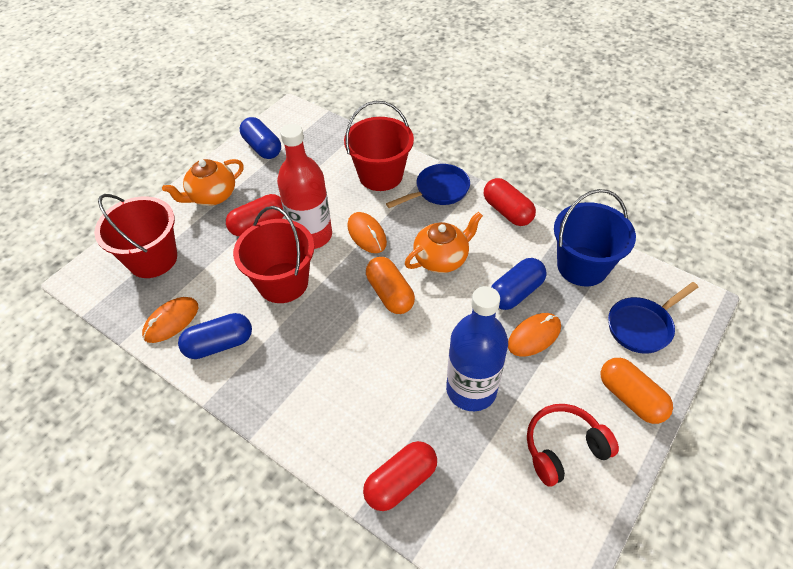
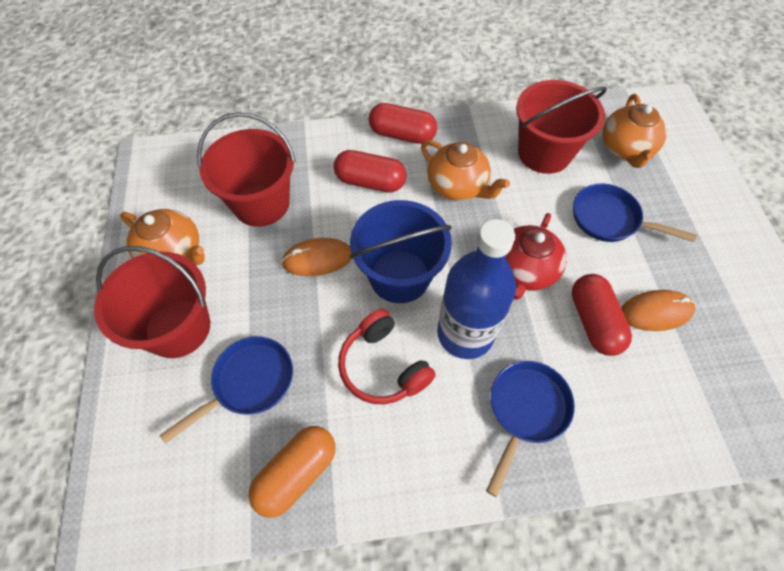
blue capsule: [178,313,252,359] [240,117,281,159] [491,258,547,310] = 3 -> none = 0
blue pan: [386,164,470,208] [608,282,698,354] = 2 -> [159,336,293,444] [486,361,575,497] [573,184,697,242] = 3
orange capsule: [366,257,415,314] [600,358,673,424] = 2 -> [249,426,335,518] = 1
orange mouse: [142,297,198,343] [347,212,387,253] [508,313,561,357] = 3 -> [281,238,352,276] [621,290,695,331] = 2
orange teapot: [162,159,244,206] [405,212,483,273] = 2 -> [120,209,205,265] [421,140,510,201] [602,94,667,168] = 3
red bottle: [277,124,332,249] = 1 -> none = 0
red teapot: none = 0 -> [505,213,567,300] = 1

